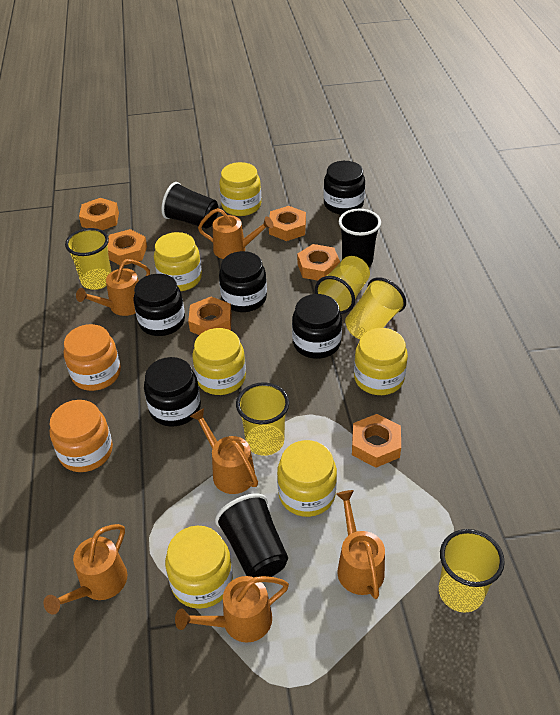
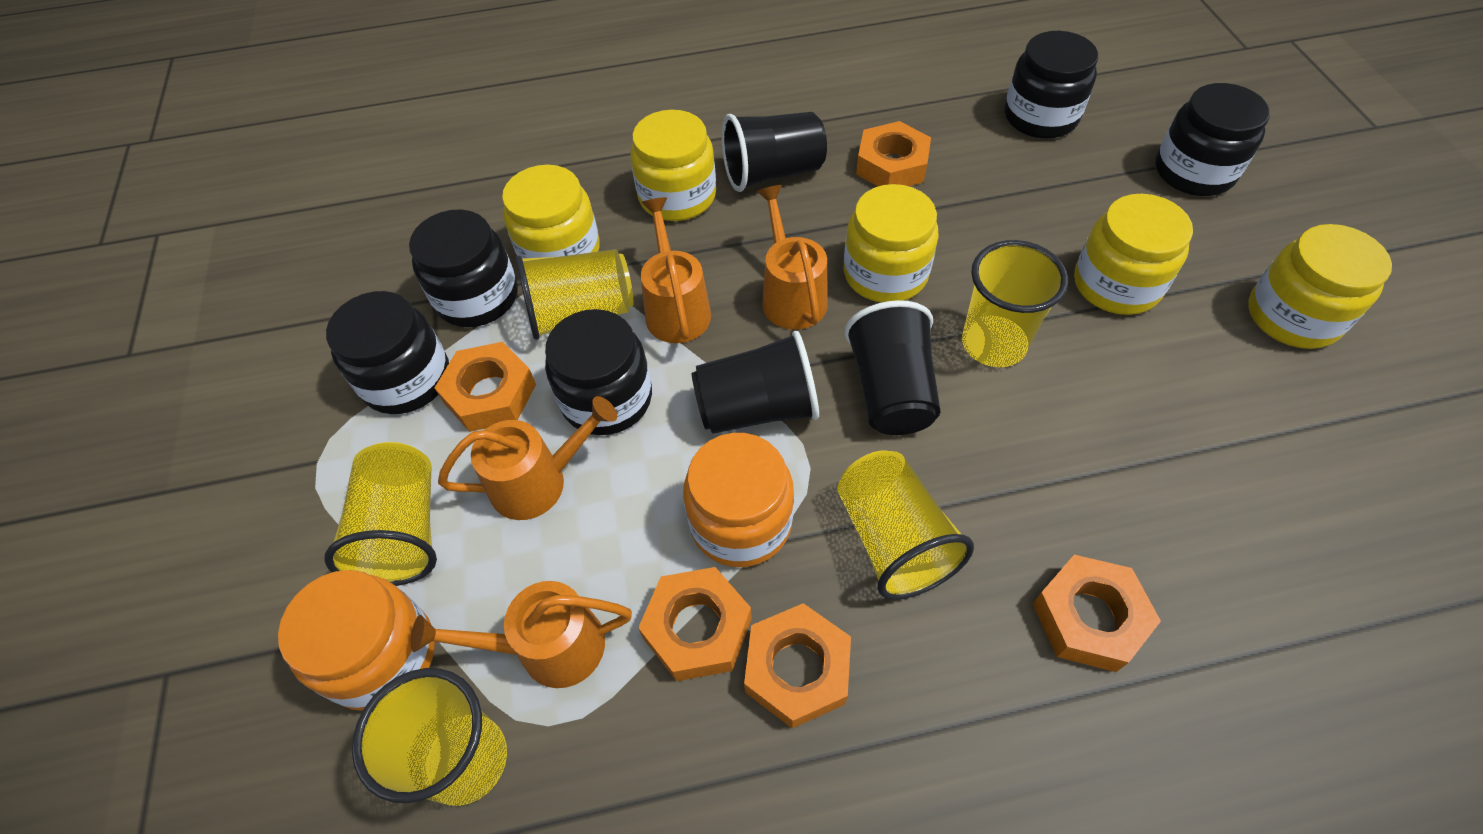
orange nut: [79,198,119,230] [108,229,147,265] [188,297,232,335] [269,206,306,241] [297,244,340,281] [352,414,401,468] = 6 -> [435,342,536,432] [638,567,752,681] [744,603,851,728] [856,121,931,186] [1033,555,1161,672] = 5
orange watering can: [44,524,127,615] [76,259,150,316] [175,576,289,643] [190,408,258,494] [198,208,274,259] [336,490,385,599] = 6 -> [411,581,632,688] [438,396,617,520] [641,197,711,343] [757,185,828,330] = 4
yellow jar: [154,232,202,291] [165,526,233,609] [192,328,246,395] [219,162,261,216] [277,440,337,517] [354,328,408,395] = 6 -> [502,165,600,259] [630,110,716,221] [843,184,939,303] [1074,194,1193,315] [1248,224,1392,349] = 5

